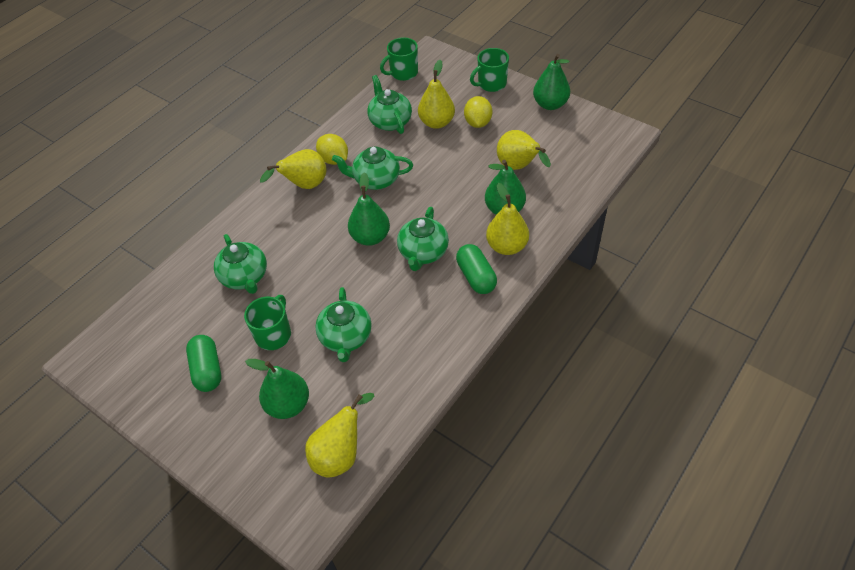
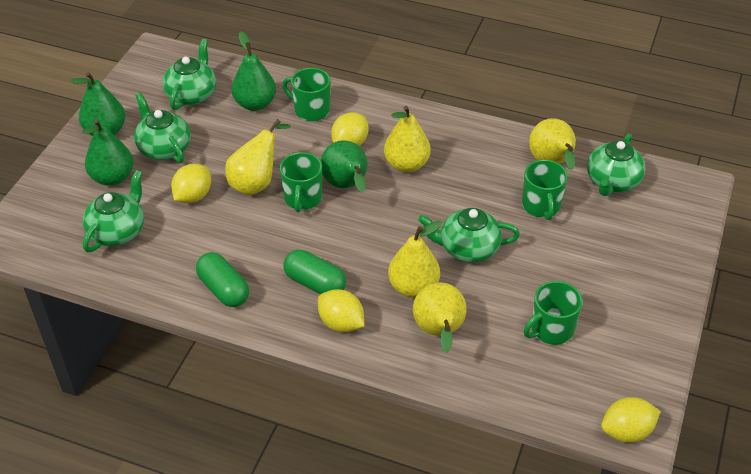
green mug: [244,295,291,350] [380,37,418,81] [470,48,509,92] = 3 -> [280,152,322,212] [282,68,331,121] [522,160,568,220] [524,281,583,345] = 4
yellow lemon: [316,134,348,165] [464,96,492,128] = 2 -> [171,164,211,203] [318,289,364,332] [331,112,369,146] [601,397,661,443] = 4

